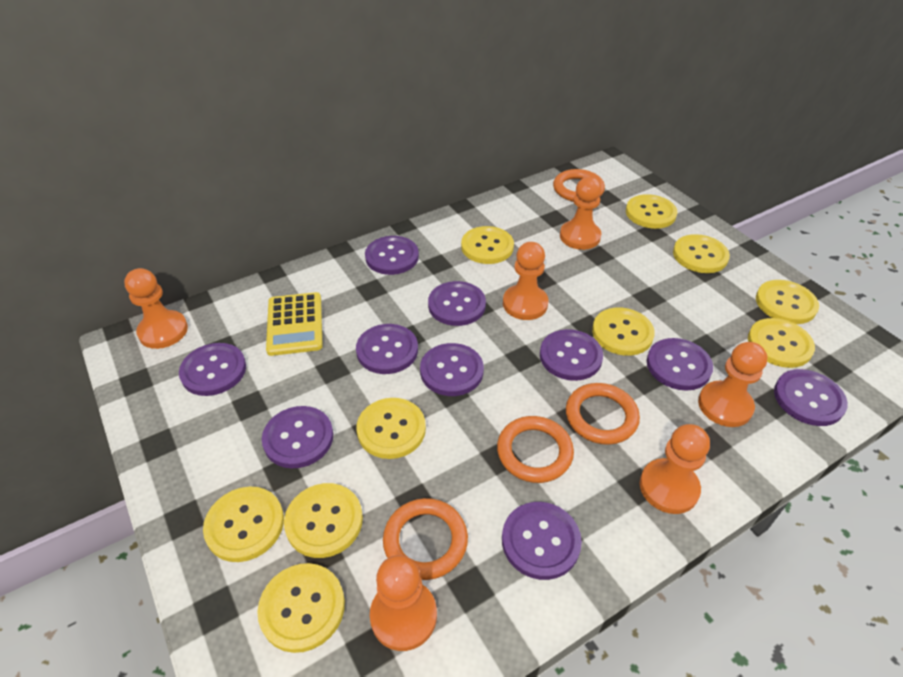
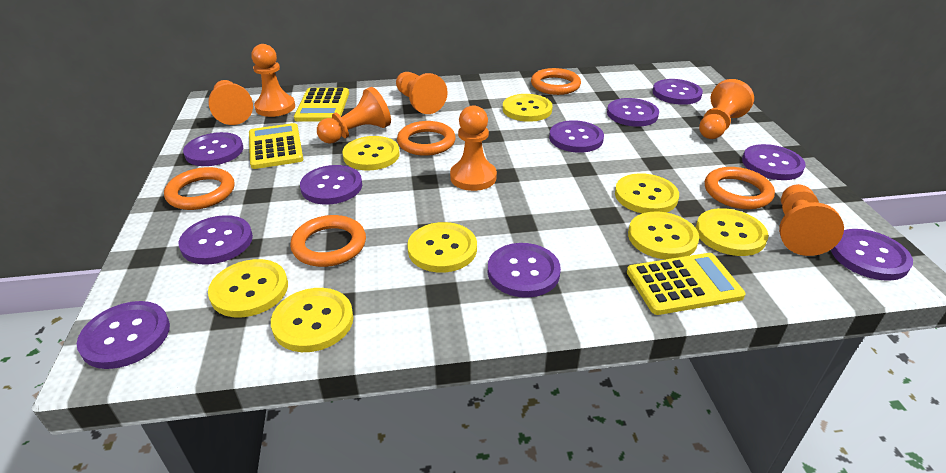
orange pawn: [124,268,188,349] [370,555,437,651] [503,242,549,320] [560,177,602,250] [640,424,710,514] [698,342,767,427] = 6 -> [208,80,253,125] [251,44,295,117] [317,87,391,144] [396,72,448,114] [450,105,497,191] [699,79,754,139] [779,184,844,256] = 7
orange ring: [383,498,468,580] [497,416,574,483] [553,169,605,202] [566,383,640,445] = 4 -> [164,167,235,210] [290,215,366,267] [397,121,456,156] [531,68,581,95] [705,167,775,209] = 5
yellow button: [203,487,284,562] [257,563,345,653] [284,483,363,558] [357,398,426,459] [461,226,514,264] [592,307,655,356] [626,194,678,229] [673,234,730,273] [748,318,815,368] [756,280,819,324] = 10 -> [208,259,288,317] [271,288,353,352] [342,136,400,171] [407,222,477,273] [503,94,553,122] [615,173,679,213] [628,212,699,259] [695,208,769,256] = 8
yellow calculator: [266,292,323,356] = 1 -> [249,123,303,169] [294,88,349,121] [627,253,746,315] = 3

